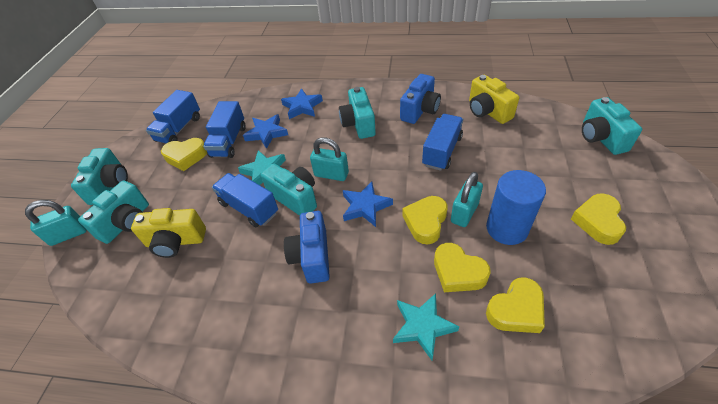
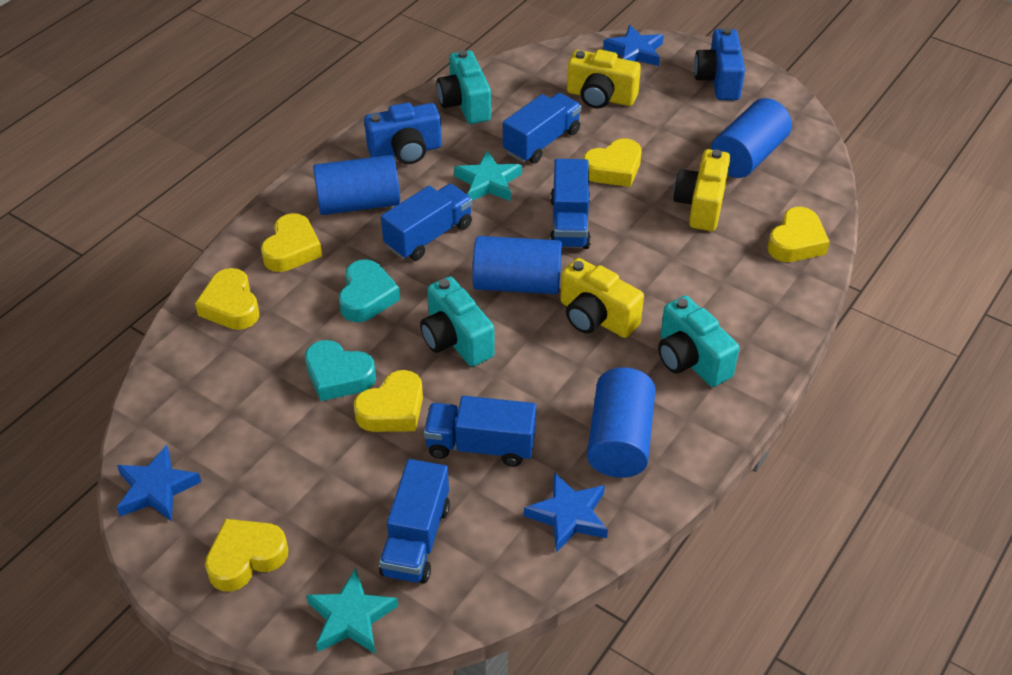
blue cylinder: [486,170,546,245] = 1 -> [313,155,400,215] [472,236,562,294] [587,367,656,478] [711,98,792,178] = 4
blue truck: [146,90,200,143] [203,101,246,158] [212,173,278,227] [422,114,463,171] = 4 -> [379,459,450,584] [381,184,472,261] [424,396,536,467] [503,93,581,164] [550,159,591,249] = 5
turquoise camera: [71,148,128,205] [78,181,149,244] [261,164,317,216] [339,87,376,139] [582,97,642,155] = 5 -> [420,276,495,367] [436,50,491,124] [658,295,739,387] = 3
turquoise heart: none = 0 -> [305,340,376,401] [339,259,400,322] = 2
turquoise padlock: [25,200,87,246] [310,137,349,181] [451,172,483,227] = 3 -> none = 0
yellow camera: [131,208,206,258] [469,75,519,124] = 2 -> [560,258,644,338] [567,49,641,109] [673,149,730,231] = 3
yellow heart: [161,138,207,171] [402,196,448,245] [434,243,491,292] [486,277,545,333] [571,193,626,245] = 5 -> [195,268,259,330] [205,519,289,591] [261,213,322,272] [354,370,423,432] [583,138,642,187] [767,207,830,262] = 6

